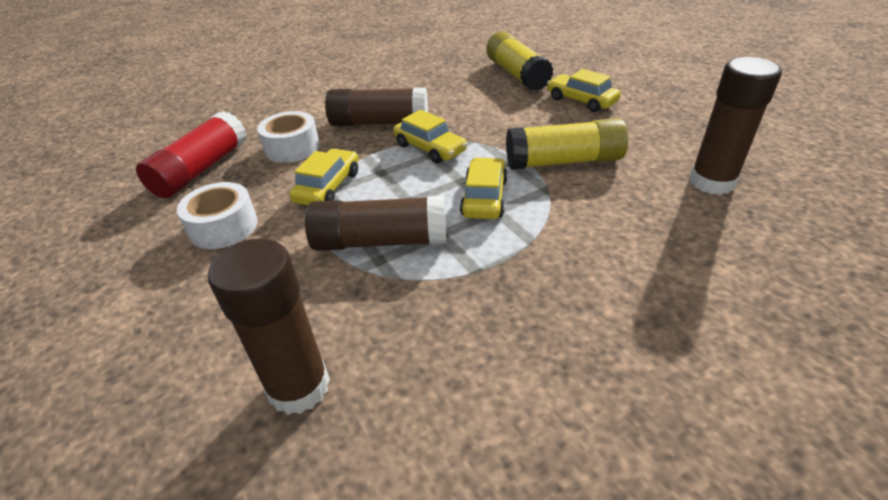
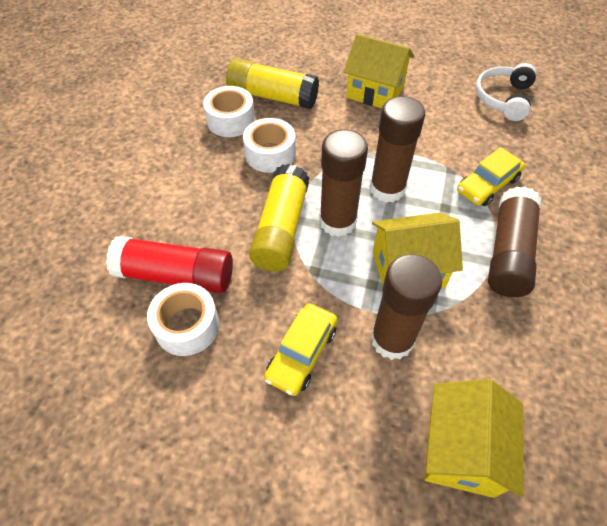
white headphones: none = 0 -> [475,63,537,121] = 1
white tape: [177,182,258,249] [257,111,320,163] = 2 -> [147,283,219,356] [203,86,255,137] [243,118,296,173] = 3
yellow car: [289,149,358,205] [393,110,467,163] [460,158,507,219] [547,69,621,112] = 4 -> [264,303,337,396] [457,147,525,206] = 2
yellow house: none = 0 -> [344,34,414,108] [372,213,463,289] [424,379,524,498] = 3

